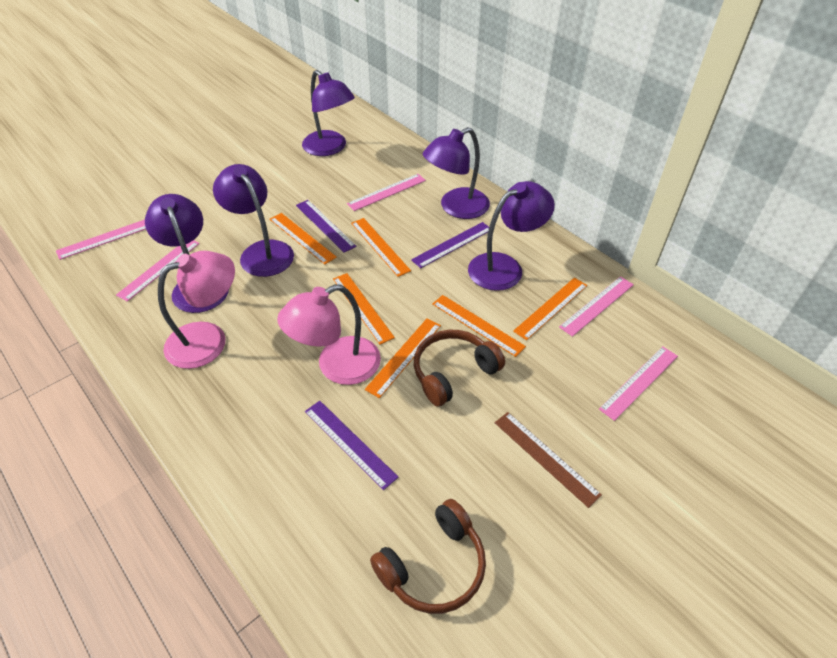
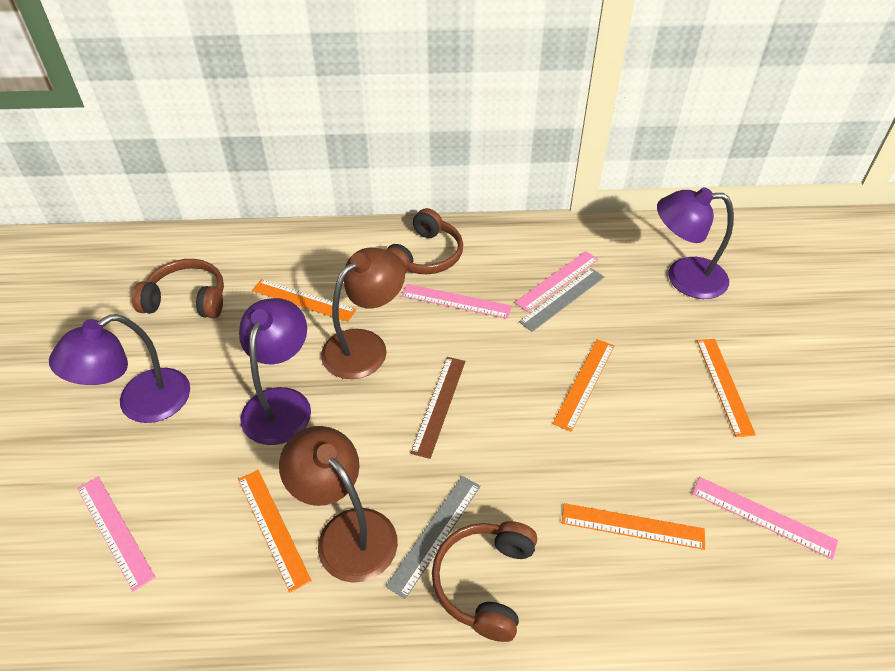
brown headphones: [370,499,486,614] [414,330,505,407] = 2 -> [132,259,224,318] [386,208,463,274] [432,521,537,642] = 3
brown lamp: none = 0 -> [279,426,398,583] [321,247,405,379] = 2
grey ruler: none = 0 -> [385,476,480,599] [519,268,604,332] = 2
orange ruler: [270,213,337,265] [333,273,395,344] [351,218,411,277] [365,319,441,398] [432,295,526,357] [513,278,587,340] = 6 -> [238,470,312,593] [252,279,356,322] [552,339,614,432] [562,503,705,550] [697,339,756,437] = 5
pink lamp: [158,251,235,369] [277,284,381,385] = 2 -> none = 0
pink ruler: [56,220,146,260] [116,240,200,302] [347,174,426,211] [559,276,634,337] [599,346,678,421] = 5 -> [77,477,155,592] [401,284,512,319] [515,251,599,312] [692,477,838,560] = 4
purple lamp: [145,194,229,313] [213,164,294,277] [302,70,355,156] [423,127,490,219] [468,181,555,291] = 5 -> [49,314,190,423] [239,298,311,445] [657,187,734,299] = 3
purple ruler: [296,200,356,253] [305,401,399,490] [411,222,489,268] = 3 -> none = 0

